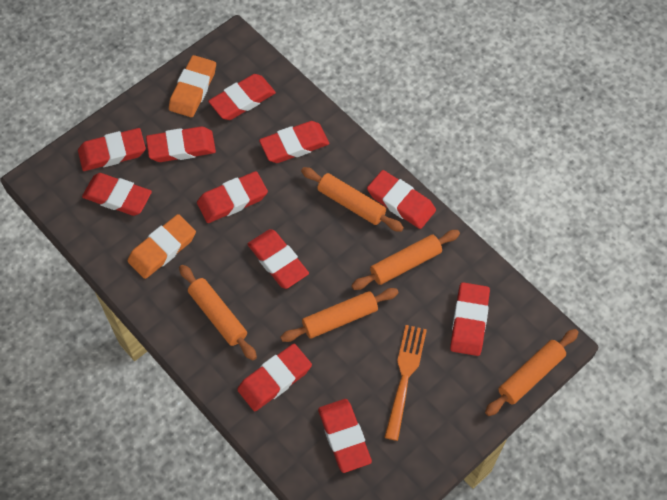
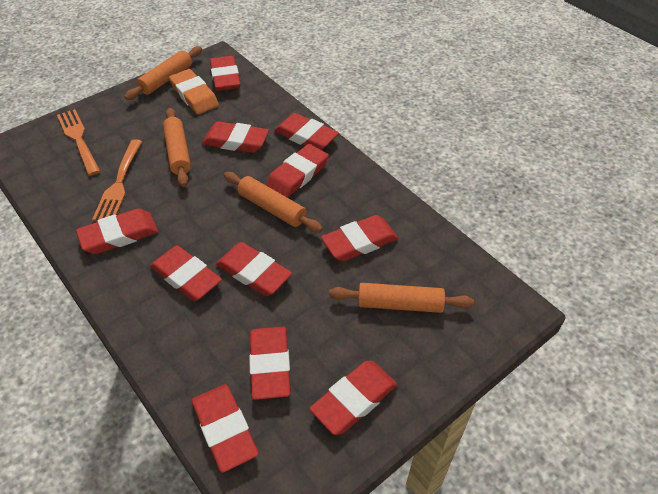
orange eraser: [128,214,196,279] [169,55,216,117] = 2 -> [169,69,219,114] = 1
orange fork: [384,325,427,441] = 1 -> [57,109,100,176] [92,139,142,221] = 2
orange rolling pin: [179,265,257,360] [280,288,399,342] [301,167,404,232] [351,230,460,290] [485,329,579,416] = 5 -> [125,46,202,100] [163,108,191,187] [224,172,323,233] [329,283,474,313] = 4

